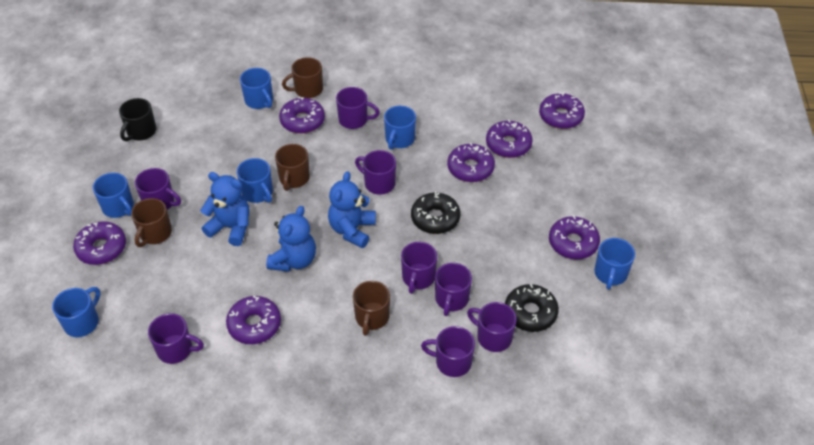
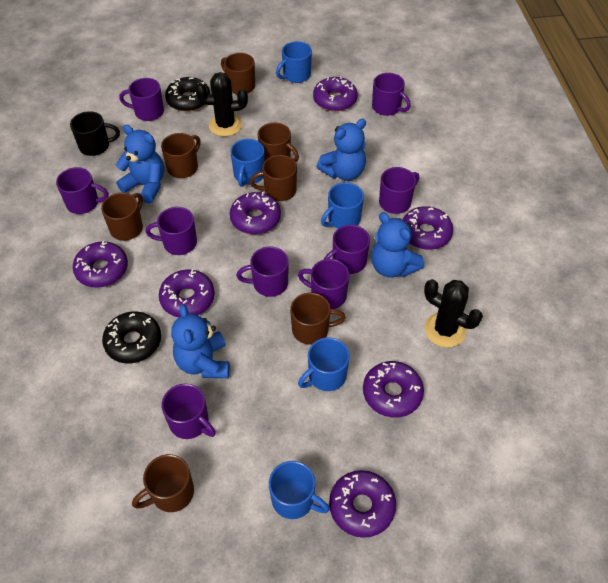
black cactus: none = 0 -> [195,72,248,136] [424,279,483,347] = 2
blue mug: [52,287,100,337] [93,173,134,218] [237,158,273,203] [240,68,273,109] [384,106,416,150] [594,238,635,289] = 6 -> [230,139,265,187] [269,461,329,519] [276,41,312,83] [298,337,350,391] [321,182,364,229] = 5
blue teddy bear: [200,172,249,246] [266,206,316,272] [328,171,376,248] = 3 -> [116,125,164,204] [171,304,230,378] [316,119,366,181] [371,212,424,278] = 4
brown mug: [131,198,172,247] [275,144,310,191] [282,57,323,98] [353,281,390,336] = 4 -> [101,193,143,241] [132,454,194,512] [161,133,201,178] [221,53,255,94] [250,155,297,201] [258,123,299,162] [290,293,346,345] = 7
purple mug: [135,168,181,210] [148,313,204,364] [336,87,380,129] [355,150,396,195] [401,242,437,294] [421,326,475,377] [435,263,472,316] [467,302,517,352] = 8 -> [56,167,109,214] [119,78,164,121] [145,207,197,255] [161,384,216,439] [236,247,289,297] [298,259,349,309] [323,225,370,274] [372,73,411,116] [379,167,419,214] = 9

